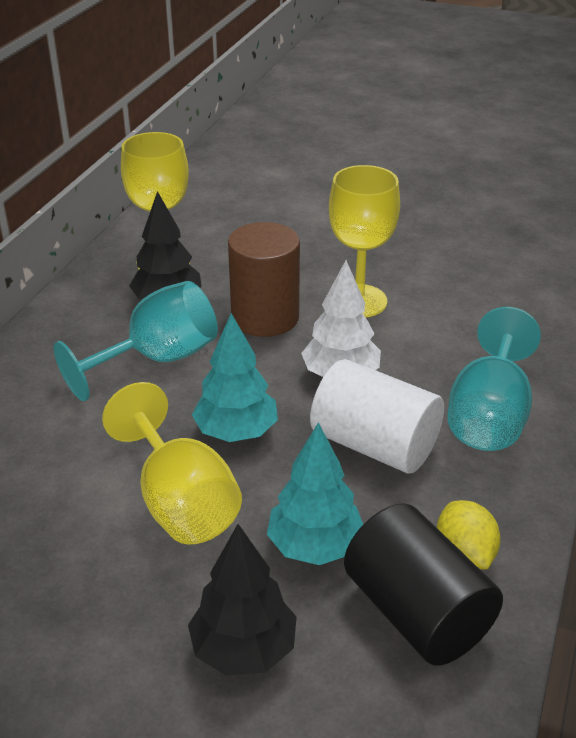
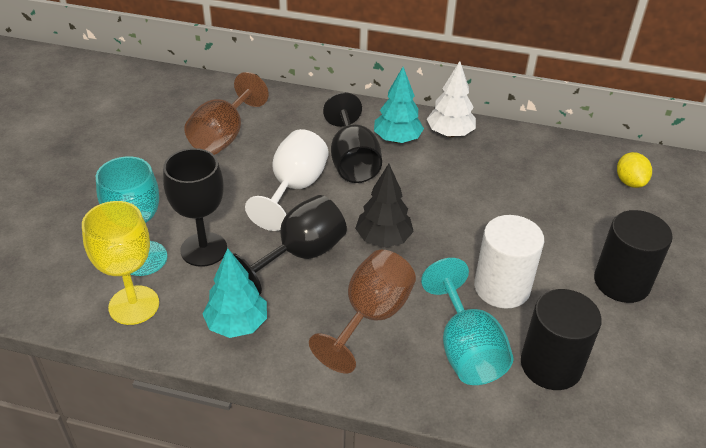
black cylinder: [344,503,503,666] = 1 -> [521,289,602,390] [594,210,673,303] = 2
black goblet: none = 0 -> [163,148,227,267] [233,195,347,295] [323,92,382,183] = 3
black tree: [129,191,202,299] [188,524,297,676] = 2 -> [355,164,414,247] = 1
brown cylinder: [228,222,300,337] = 1 -> none = 0
brown goblet: none = 0 -> [184,72,269,155] [309,250,416,373] = 2
white goblet: none = 0 -> [245,129,329,231] = 1
yellow goblet: [102,382,242,544] [121,132,190,269] [329,165,400,317] = 3 -> [82,201,159,325] = 1

